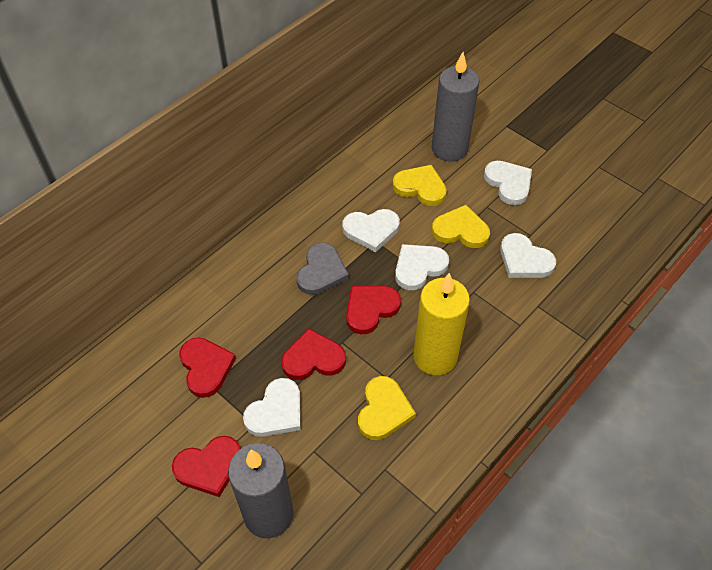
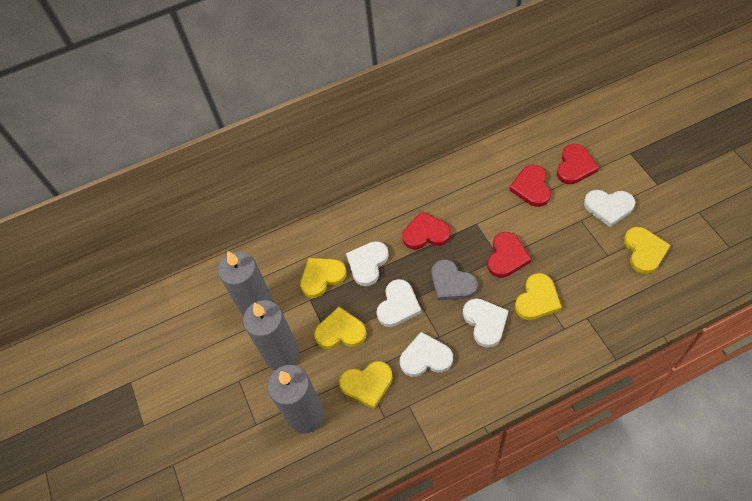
grey candle: [228,443,293,539] [432,52,479,162] = 2 -> [218,251,274,317] [243,300,300,370] [267,365,324,434] = 3
yellow candle: [413,273,470,375] = 1 -> none = 0
yellow heart: [358,376,416,440] [393,165,447,206] [432,205,490,248] = 3 -> [300,258,346,298] [314,307,366,349] [339,361,392,409] [515,273,562,320] [624,227,671,274] = 5

